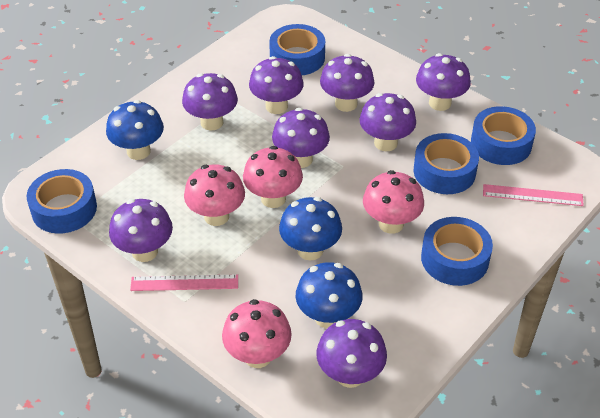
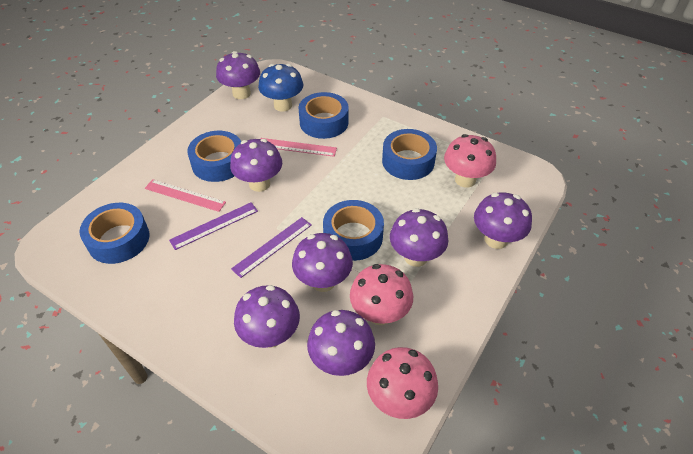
blue mushroom: [106,100,164,160] [279,197,342,261] [296,262,363,329] = 3 -> [258,64,303,112] = 1
pink mushroom: [184,165,245,226] [222,299,292,368] [243,146,303,208] [363,170,424,234] = 4 -> [350,264,413,325] [367,347,438,419] [444,134,496,188] = 3
purple mushroom: [109,199,173,262] [182,73,238,130] [249,56,303,114] [272,108,330,168] [316,319,387,388] [320,54,374,112] [359,93,416,151] [416,53,471,111] = 8 -> [216,51,260,99] [230,139,282,192] [234,285,300,348] [292,233,353,292] [307,310,375,376] [390,208,448,267] [474,192,532,249] = 7
purple ruler: none = 0 -> [169,202,258,250] [231,217,312,278] = 2

